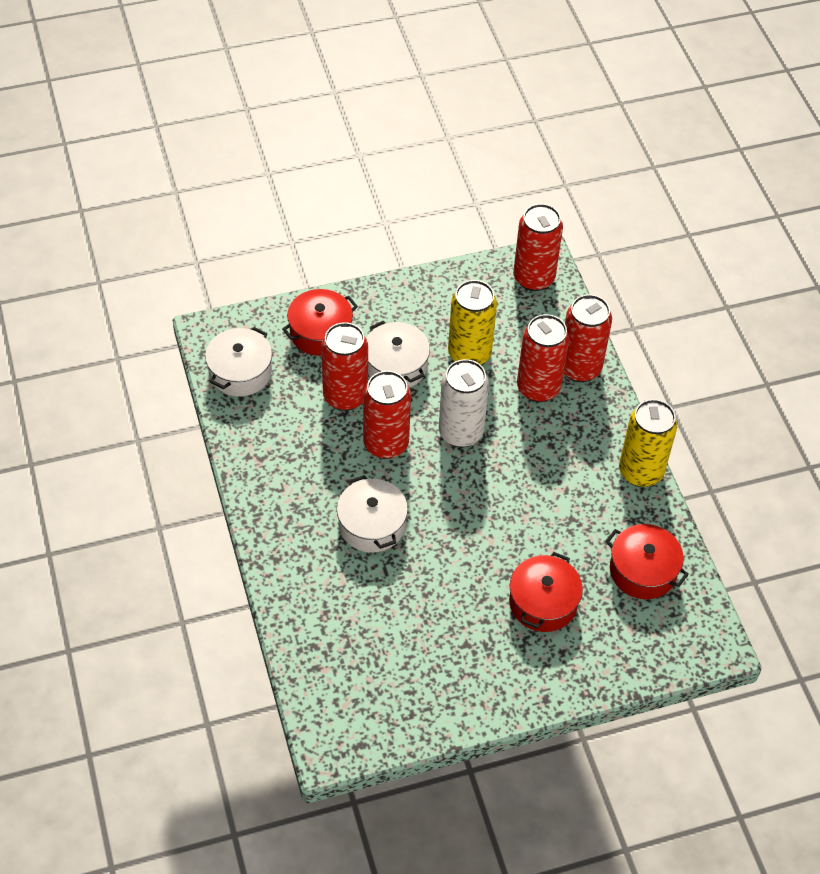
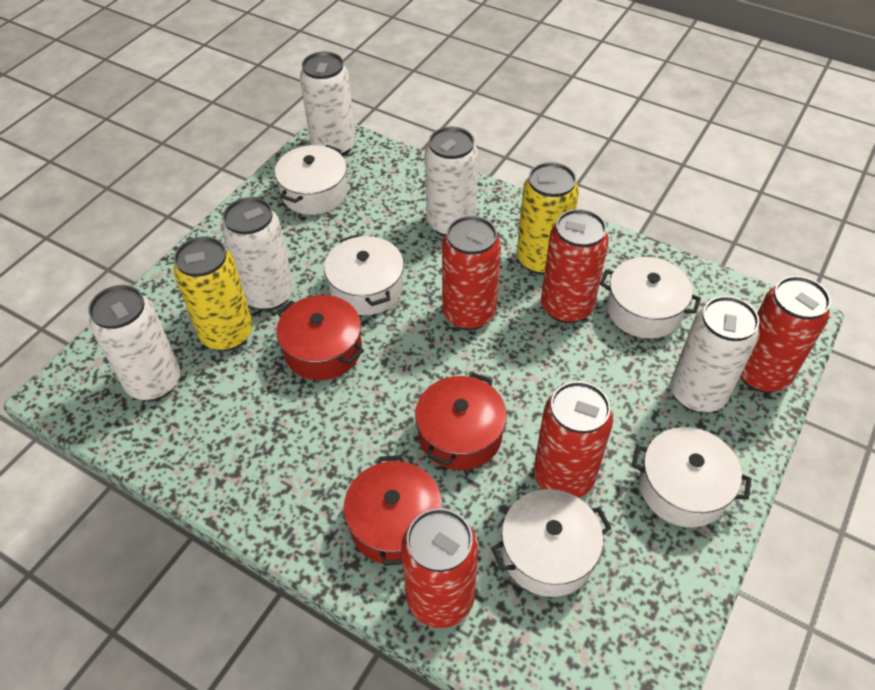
white can: [439,359,489,447] = 1 -> [88,285,180,401] [222,197,294,311] [300,52,356,156] [425,126,478,236] [671,296,759,413] = 5
white pot: [205,327,272,397] [337,475,408,553] [366,321,430,388] = 3 -> [275,145,348,215] [324,234,404,315] [491,489,611,597] [600,257,701,339] [632,427,752,527] = 5

